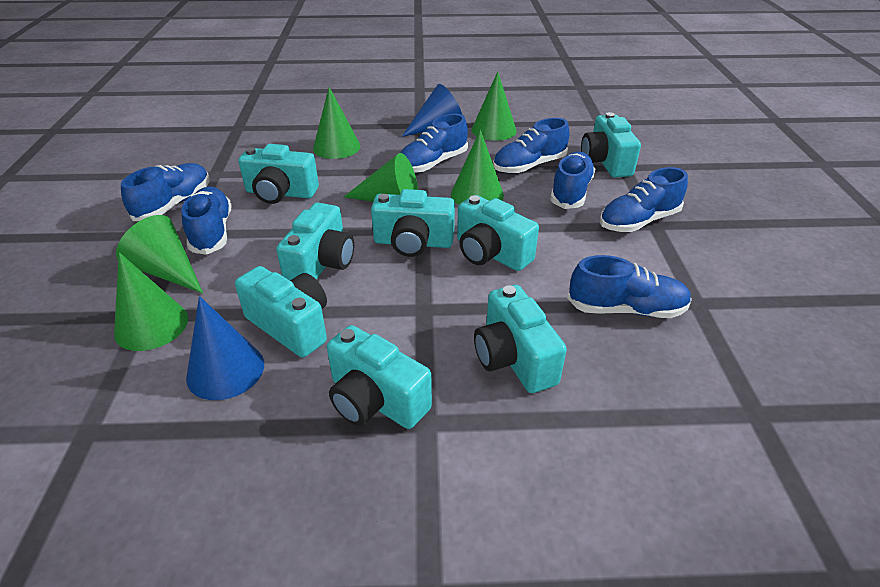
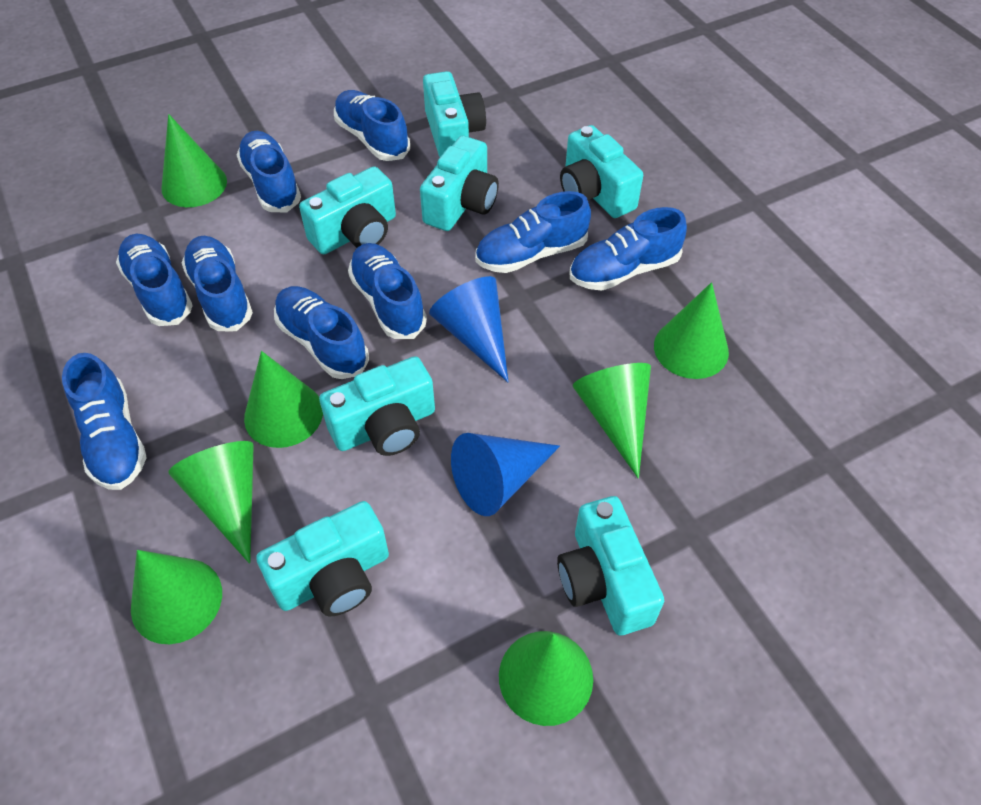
blue shoe: [121,163,209,221] [181,187,232,255] [400,114,468,173] [493,118,569,174] [550,151,595,209] [567,255,692,318] [600,167,688,232] = 7 -> [62,353,147,490] [116,234,193,326] [181,236,253,331] [236,131,301,212] [274,286,369,379] [334,90,410,161] [348,243,427,339] [475,191,591,273] [570,207,687,291] = 9
green cone: [114,252,188,351] [116,215,203,293] [313,87,360,159] [344,153,418,202] [451,130,504,205] [472,72,517,141] = 6 -> [131,550,222,644] [161,114,227,207] [168,441,254,564] [244,351,323,448] [499,631,593,726] [573,363,651,478] [654,282,729,379] = 7
turquoise camera: [235,266,327,358] [238,144,319,204] [276,203,354,280] [327,325,432,429] [371,189,455,257] [457,195,539,271] [474,285,567,393] [581,112,641,178] = 8 -> [256,501,389,616] [299,166,396,254] [319,356,435,456] [420,136,499,231] [423,71,486,157] [557,496,664,636] [560,125,643,218] = 7

